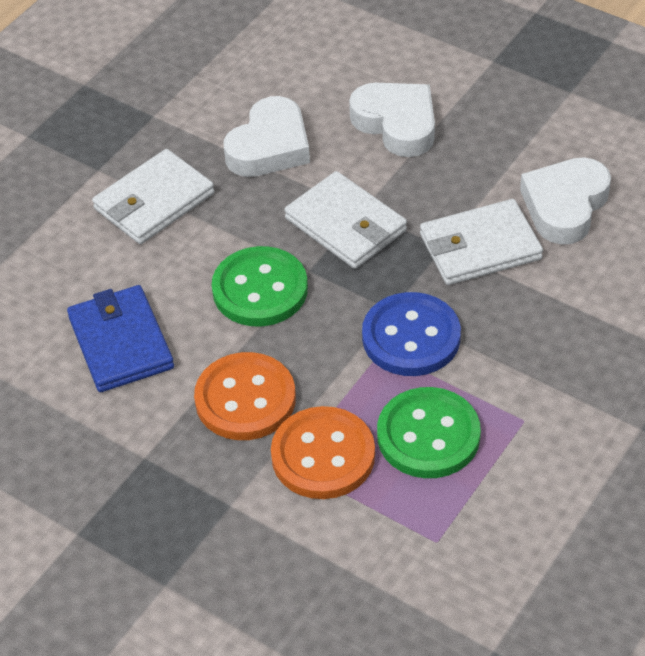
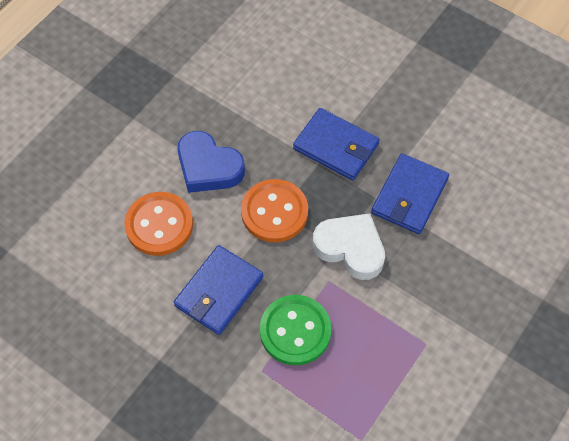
blue button: [362,292,461,376] = 1 -> none = 0
blue heart: none = 0 -> [178,131,245,193] = 1
blue wallet: [67,285,174,392] = 1 -> [174,245,263,335] [293,108,380,180] [371,153,449,234] = 3
green button: [212,246,308,326] [377,387,481,478] = 2 -> [260,295,331,365] = 1
white heart: [224,96,310,177] [349,83,435,157] [520,157,611,245] = 3 -> [313,213,385,280] = 1
white wallet: [92,149,215,244] [284,171,407,269] [420,199,543,285] = 3 -> none = 0

